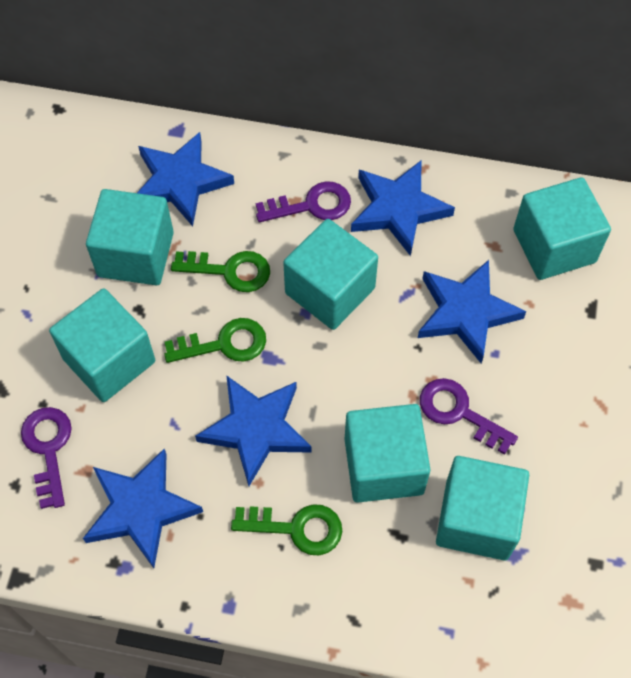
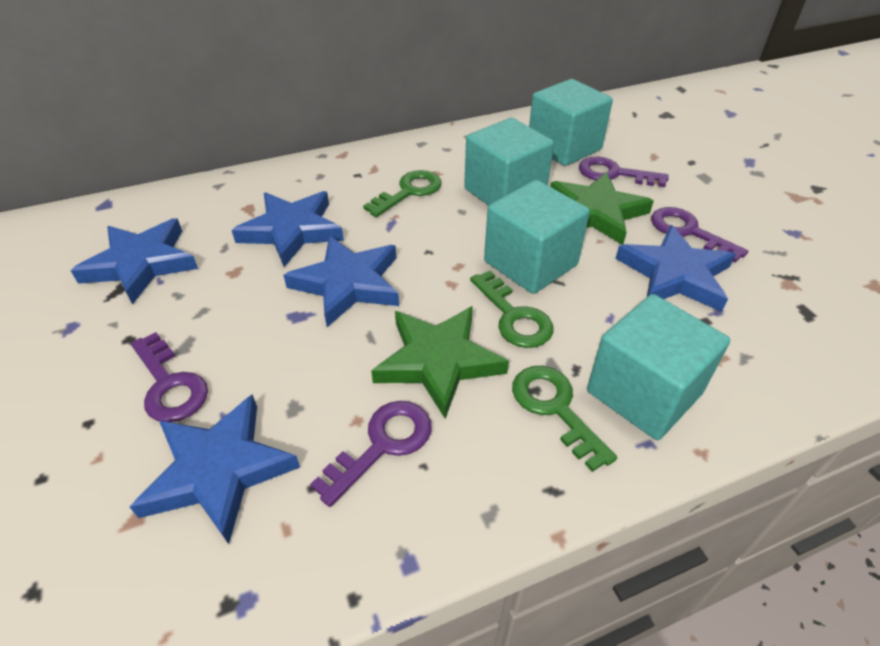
green star: none = 0 -> [371,306,509,419] [550,172,654,245] = 2
purple key: [21,407,72,509] [256,181,351,222] [420,378,518,455] = 3 -> [131,332,208,422] [310,401,431,507] [579,157,669,187] [651,207,748,262] = 4
turquoise cube: [49,288,155,402] [86,189,174,285] [283,219,378,330] [345,404,431,503] [436,456,529,560] [513,177,611,280] = 6 -> [464,118,554,205] [484,180,590,294] [529,79,613,166] [587,294,730,440] = 4

